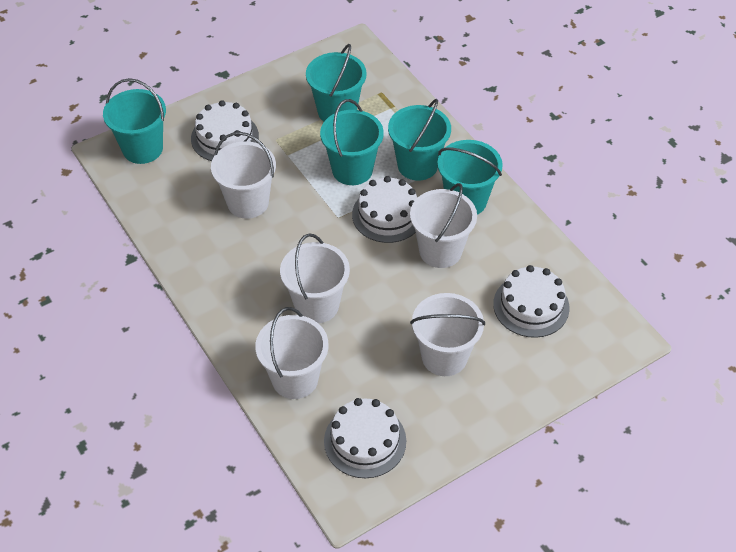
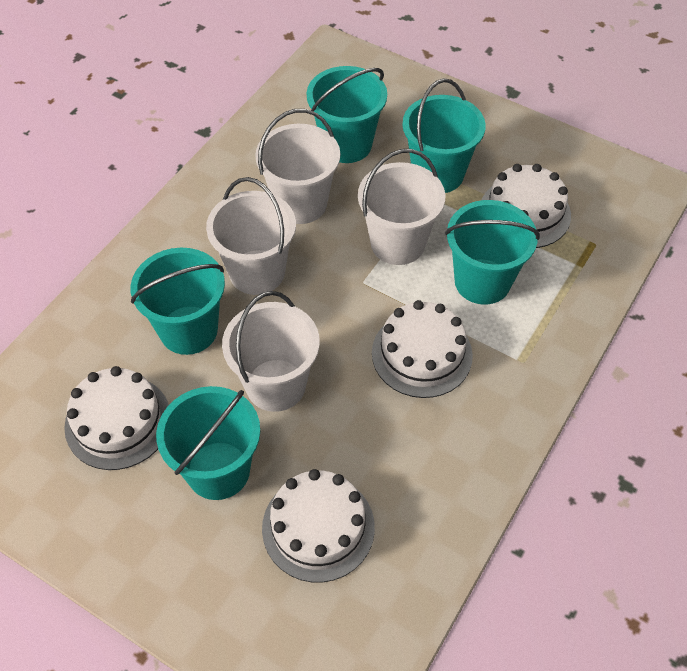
white bucket: [211,132,276,219] [255,307,329,399] [280,233,350,323] [410,183,477,268] [410,293,485,376] = 5 -> [206,177,296,295] [222,291,320,412] [255,109,340,224] [358,149,445,265] = 4

